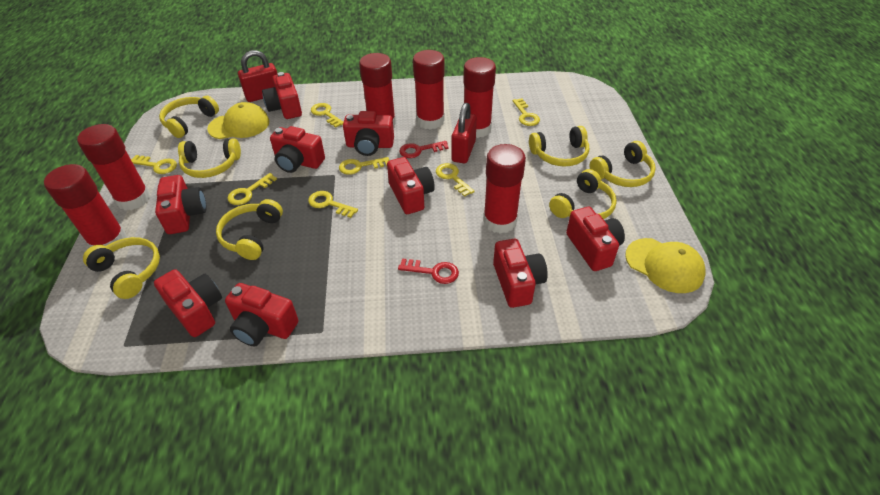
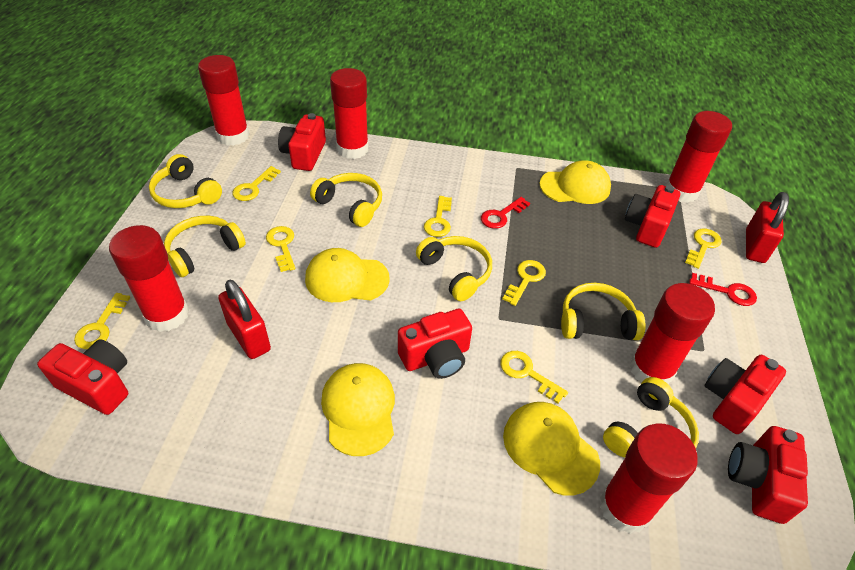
red camera: [154,269,222,337] [155,175,207,234] [225,283,298,346] [262,72,302,119] [270,126,325,173] [343,111,394,156] [387,157,435,214] [493,239,548,308] [566,207,625,271] = 9 -> [37,339,128,415] [278,113,326,171] [398,309,472,379] [625,185,680,248] [705,355,786,434] [728,426,808,524] = 6
yellow cap: [207,102,270,139] [625,238,706,293] = 2 -> [305,248,390,302] [321,363,395,456] [503,402,600,496] [539,160,611,204] = 4
yellow headphones: [83,237,160,299] [159,96,219,138] [178,138,241,178] [216,199,283,260] [529,126,589,166] [549,169,617,219] [589,141,656,187] = 7 -> [149,154,222,208] [164,216,246,277] [310,173,382,227] [416,236,492,301] [561,283,646,340] [603,377,699,457] = 6

